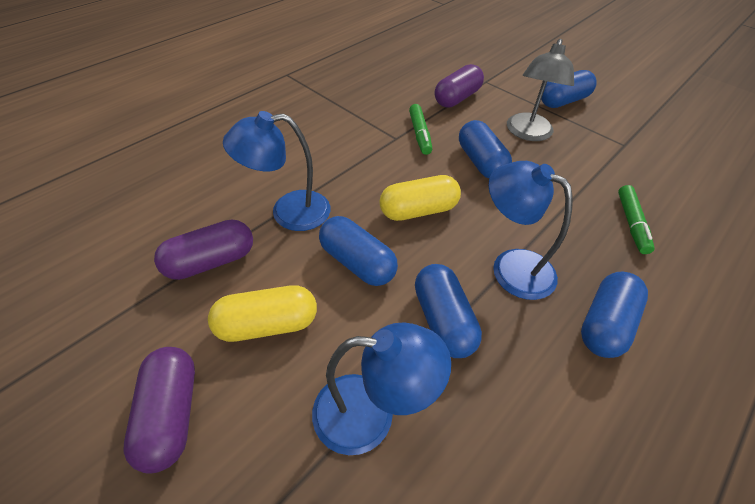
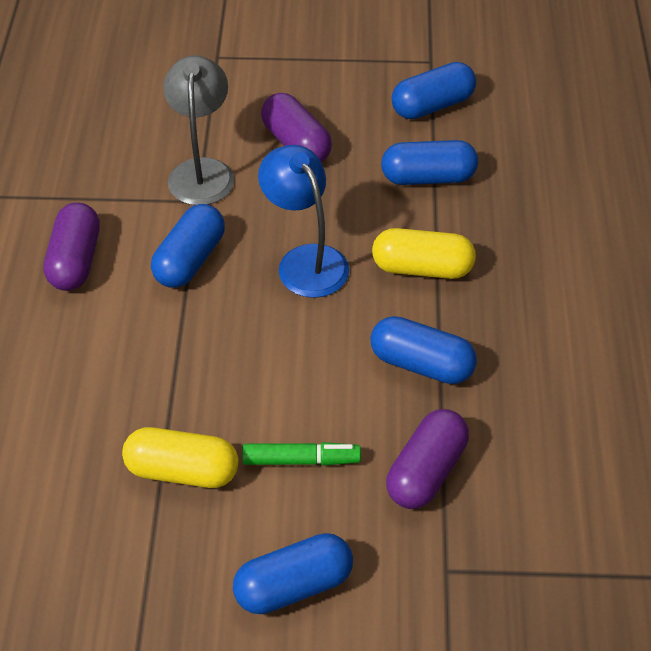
blue lamp: [223,111,330,231] [312,322,451,455] [489,161,573,300] = 3 -> [258,145,349,298] = 1
green marker: [409,104,432,155] [618,185,655,254] = 2 -> [242,442,361,466] = 1

